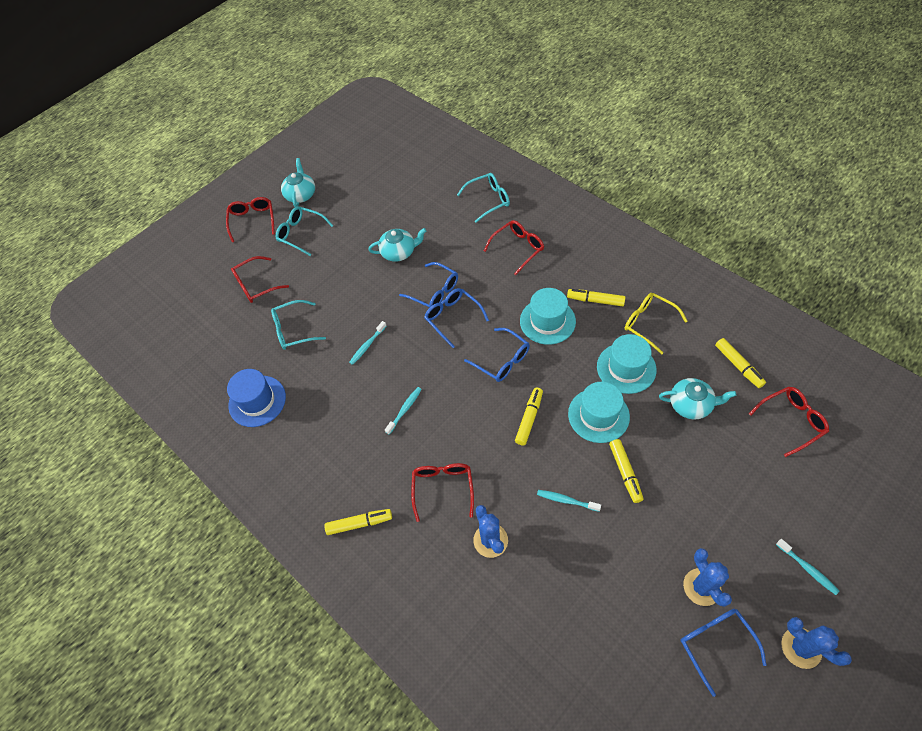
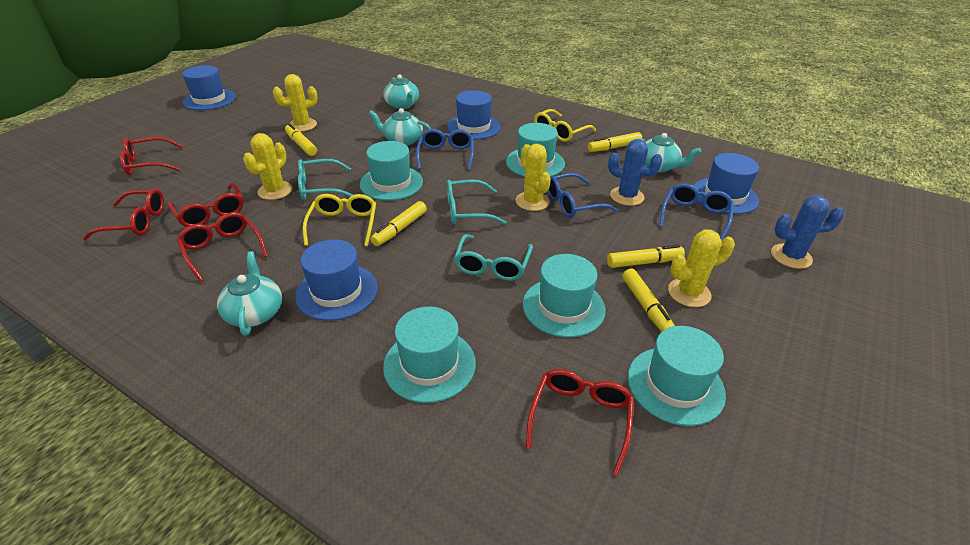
blue cactus: [473,505,508,558] [683,548,732,607] [781,617,852,669] = 3 -> [608,139,662,206] [771,195,844,269] = 2
blue glasses: [399,262,458,308] [424,288,489,348] [464,328,530,382] [680,609,767,697] = 4 -> [416,129,474,170] [547,173,617,218] [659,183,734,240] = 3
blue hat: [227,369,286,427] = 1 -> [182,65,236,110] [295,240,378,321] [447,90,501,140] [693,153,759,214] = 4
turquoise hat: [520,288,576,345] [568,382,630,443] [597,334,657,394] = 3 -> [360,141,423,201] [383,307,476,403] [506,123,565,177] [523,254,606,338] [628,326,726,426] = 5
turquoise teapot: [281,158,315,207] [368,228,426,262] [659,378,736,420] = 3 -> [217,251,282,336] [369,108,431,146] [383,74,419,109] [630,133,701,173] = 4
turquoise toothbrush: [349,321,387,365] [385,387,422,435] [537,490,601,512] [776,539,839,595] = 4 -> none = 0
yellow cactus: none = 0 -> [243,133,292,200] [273,74,318,132] [516,144,551,211] [668,229,735,307] = 4
yellow glasses: [625,293,687,354] = 1 -> [303,194,376,246] [534,109,596,142] = 2

